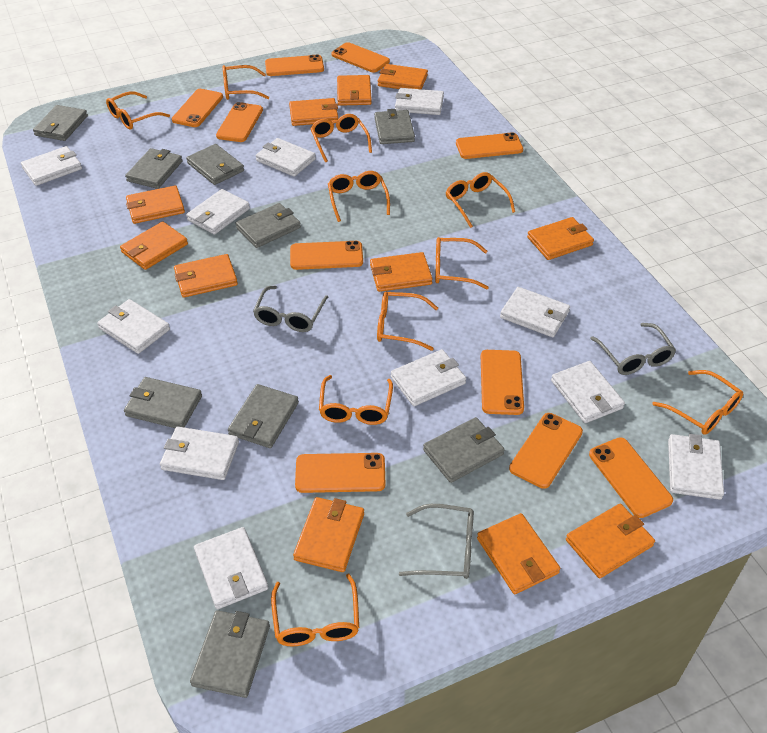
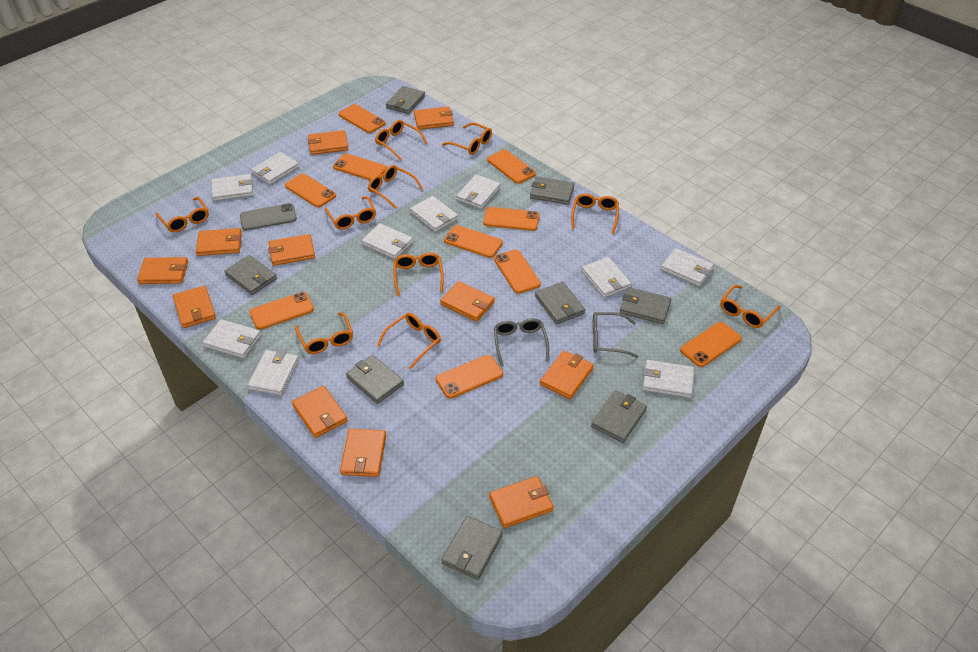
grey glasses: [253,286,328,332] [399,504,474,579] [590,323,676,375] = 3 -> [494,318,549,367] [593,312,638,358] = 2
grey phone: none = 0 -> [240,203,297,231] = 1
grey wallet: [33,105,88,141] [124,377,202,428] [125,148,182,189] [186,144,244,185] [190,610,270,698] [228,384,299,448] [236,203,301,248] [374,109,415,144] [423,417,505,483] = 9 -> [224,255,277,295] [346,355,404,404] [386,86,425,114] [441,516,503,580] [530,176,575,205] [535,282,585,324] [591,390,647,443] [620,287,672,324] = 8
white wallet: [21,146,82,186] [97,299,170,354] [160,426,239,480] [186,189,250,235] [194,527,268,609] [256,138,316,177] [391,349,466,406] [395,88,444,115] [500,287,570,337] [551,361,625,423] [668,434,724,500] = 11 -> [203,319,261,359] [211,174,253,201] [247,350,299,395] [251,152,299,185] [361,223,413,259] [410,196,458,232] [456,175,501,209] [582,257,632,298] [642,360,694,398] [661,248,714,286] = 10

